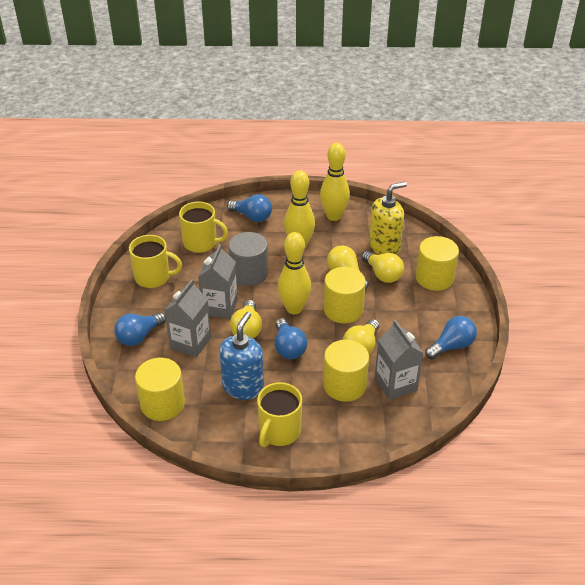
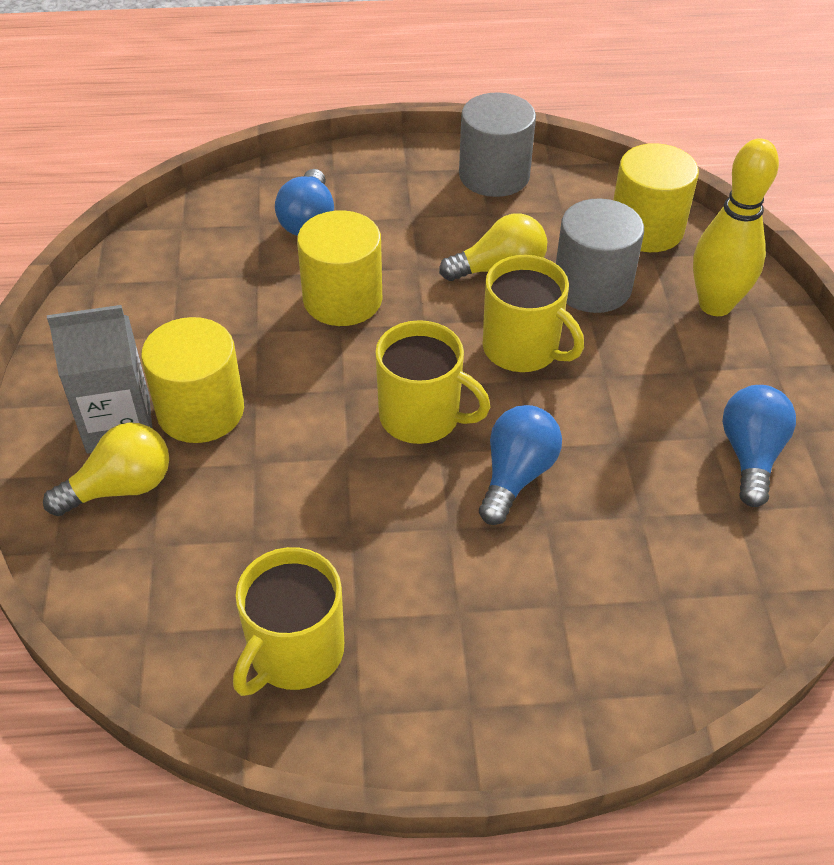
blue light bulb: [114,312,166,346] [227,194,272,222] [275,318,307,359] [425,316,477,359] = 4 -> [275,169,334,236] [479,405,562,525] [722,385,796,507] = 3
blue soap dispenser: [219,312,264,400] = 1 -> none = 0
grey carton: [164,279,211,357] [198,244,238,319] [375,319,423,400] = 3 -> [47,305,152,453] = 1
grey cylinder: [228,232,268,286] = 1 -> [459,92,536,197] [556,198,644,313] = 2
yellow bowling pin: [278,232,311,314] [284,170,315,248] [320,143,350,221] = 3 -> [693,138,779,316] = 1
yellow cylinder: [135,358,185,421] [323,340,369,402] [324,267,366,323] [416,236,459,291] = 4 -> [141,317,244,443] [297,210,382,326] [613,143,699,252] = 3
yellow light bulb: [230,300,262,338] [327,245,369,289] [343,319,379,355] [362,251,404,283] = 4 -> [43,422,169,516] [439,213,547,281] = 2
yellow soap dispenser: [369,182,407,255] = 1 -> none = 0

